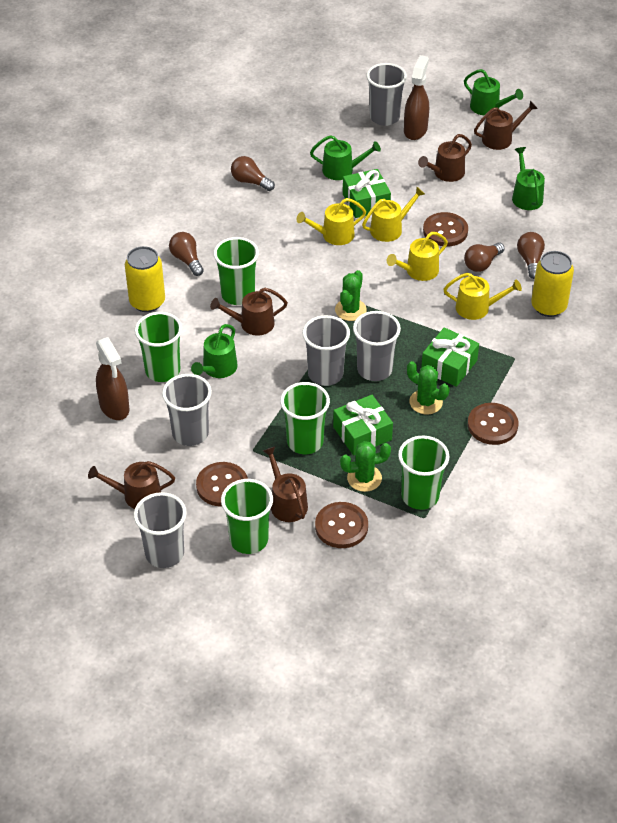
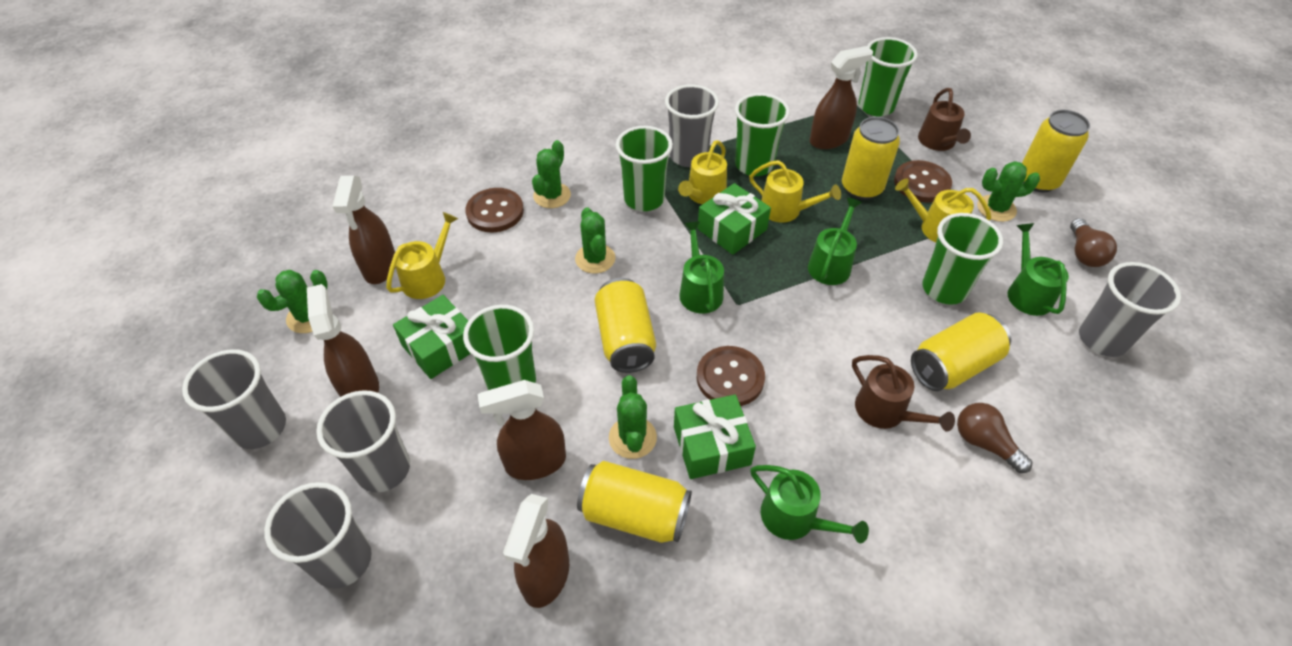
brown button: [196,462,248,507] [315,502,368,548] [423,212,468,247] [468,403,518,445] = 4 -> [465,188,524,232] [697,346,765,406] [894,160,952,203] = 3
brown light bulb: [169,232,204,276] [231,156,275,191] [464,243,505,272] [517,232,545,279] = 4 -> [957,403,1032,473] [1070,218,1117,267] = 2
brown spray bottle: [96,337,129,420] [404,55,429,140] = 2 -> [307,284,379,397] [332,176,395,284] [477,380,566,480] [503,494,569,608] [810,46,873,149] = 5
brown watering can: [88,461,175,509] [210,288,288,336] [263,446,308,522] [418,134,472,182] [474,101,538,150] = 5 -> [852,355,955,432] [918,88,971,151] = 2
green cactus: [335,270,367,321] [340,441,391,492] [407,361,450,414] = 3 -> [257,270,328,333] [532,140,571,208] [575,207,616,274] [609,375,657,459] [977,161,1040,222] = 5
yellow can: [125,246,165,312] [531,251,574,317] = 2 -> [577,461,692,543] [595,278,656,373] [842,117,900,200] [911,312,1011,391] [1022,110,1090,192] = 5

